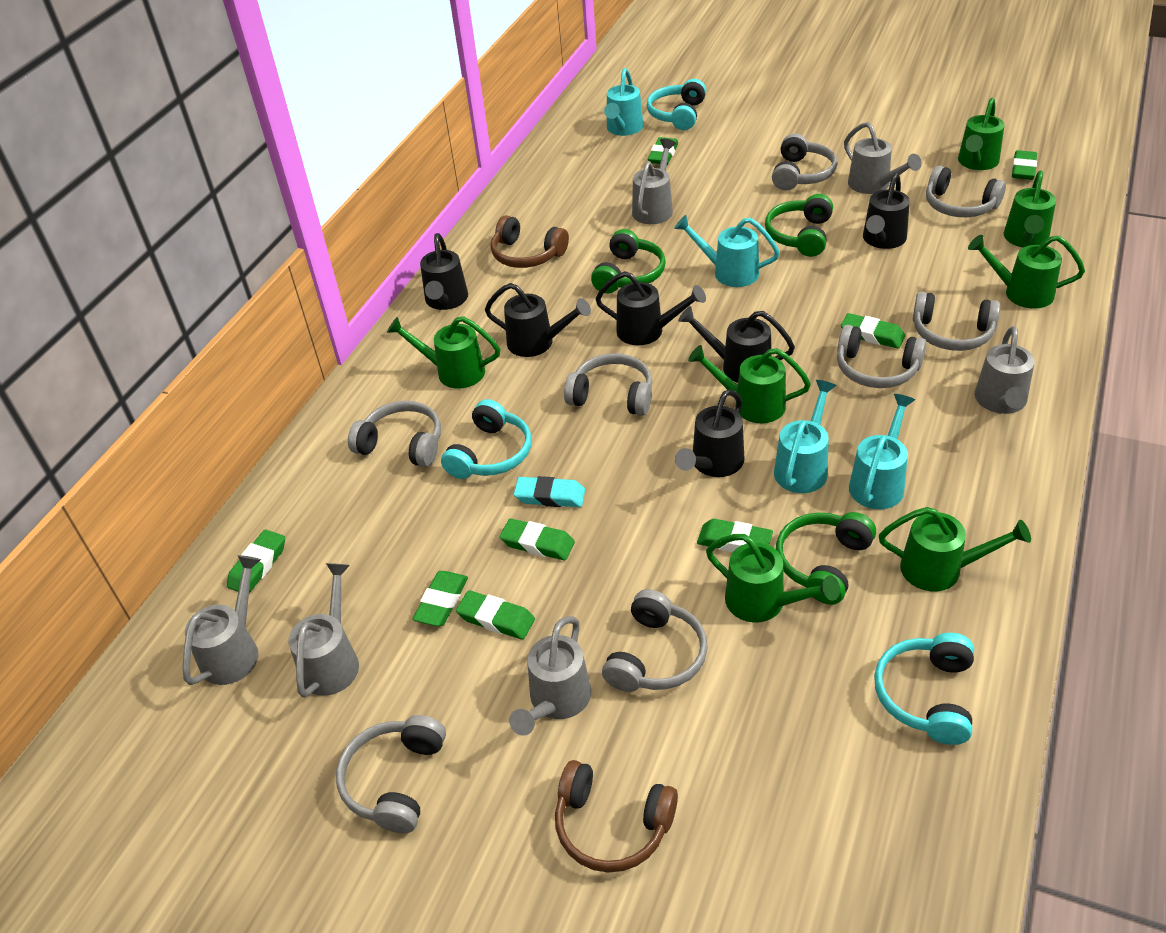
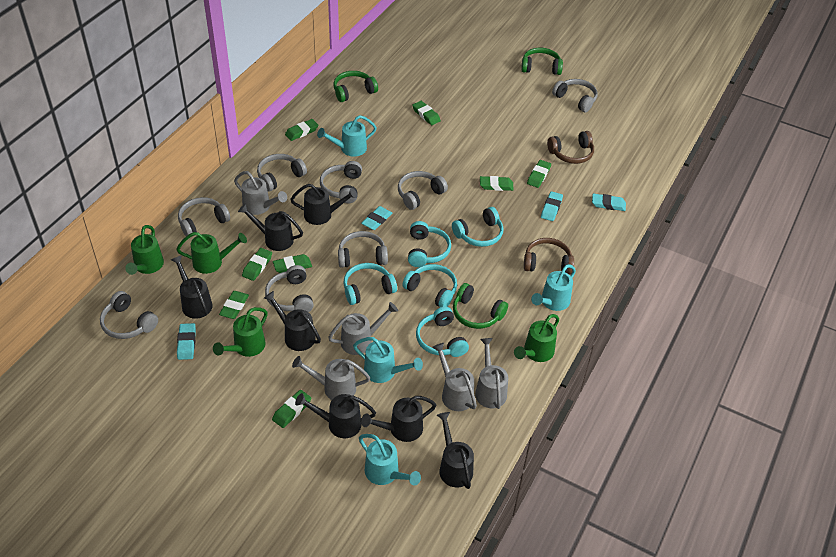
black watering can: [420,233,468,310] [485,283,591,357] [595,271,706,345] [675,389,744,477] [678,306,795,383] [863,173,910,249] = 6 -> [171,255,213,319] [238,203,303,251] [264,291,321,351] [290,184,357,225] [295,393,376,438] [361,396,436,442] [437,412,474,489] = 7
green watering can: [387,316,500,389] [688,345,811,423] [706,534,840,622] [879,507,1031,591] [958,98,1005,170] [968,235,1085,309] [1004,171,1056,247] = 7 -> [125,225,164,275] [176,232,247,274] [213,307,268,357] [514,314,559,362] = 4
grey watering can: [183,555,261,685] [288,563,359,698] [509,616,591,736] [632,139,676,224] [844,122,922,194] [975,326,1035,414] = 6 -> [234,171,287,215] [292,356,370,400] [328,302,398,355] [432,343,477,411] [475,338,508,409] = 5
turquoise eraser: [514,476,585,507] = 1 -> [177,323,196,360] [361,206,392,230] [541,191,563,221] [592,194,626,211] = 4
turquoise headphones: [441,399,532,479] [647,79,706,130] [874,633,974,745] = 3 -> [343,263,397,305] [402,264,457,307] [408,221,451,267] [416,307,469,357] [452,207,503,247] = 5

